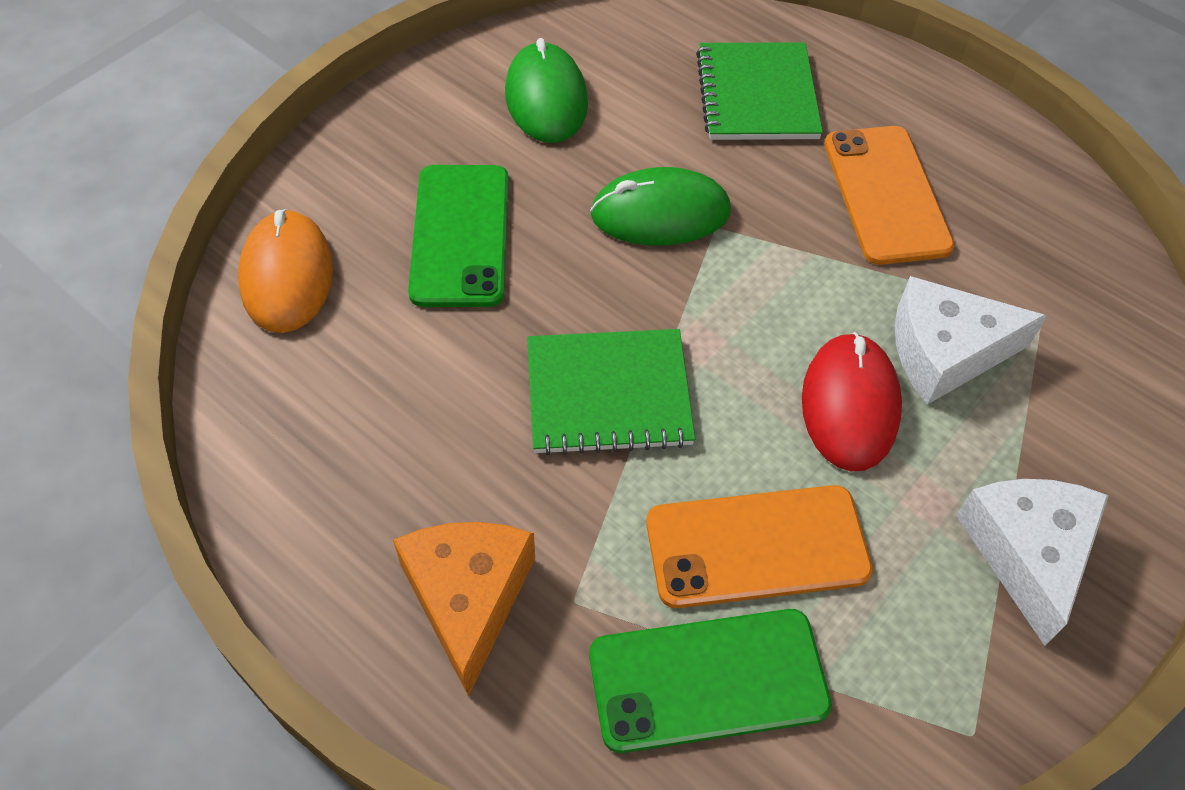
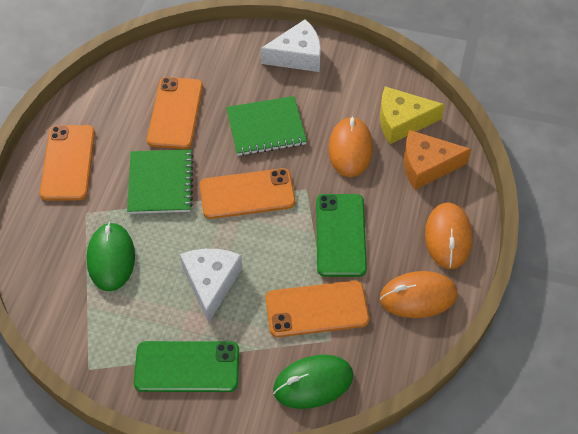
orange mouse: [238,209,333,333] = 1 -> [328,116,373,177] [380,271,457,318] [425,202,473,269] = 3
orange phone: [646,485,873,608] [824,126,955,265] = 2 -> [40,125,95,201] [147,77,203,149] [200,168,296,219] [265,281,369,337] = 4
red mouse: [802,332,902,471] = 1 -> none = 0
yellow cheese: none = 0 -> [380,86,445,144] = 1

